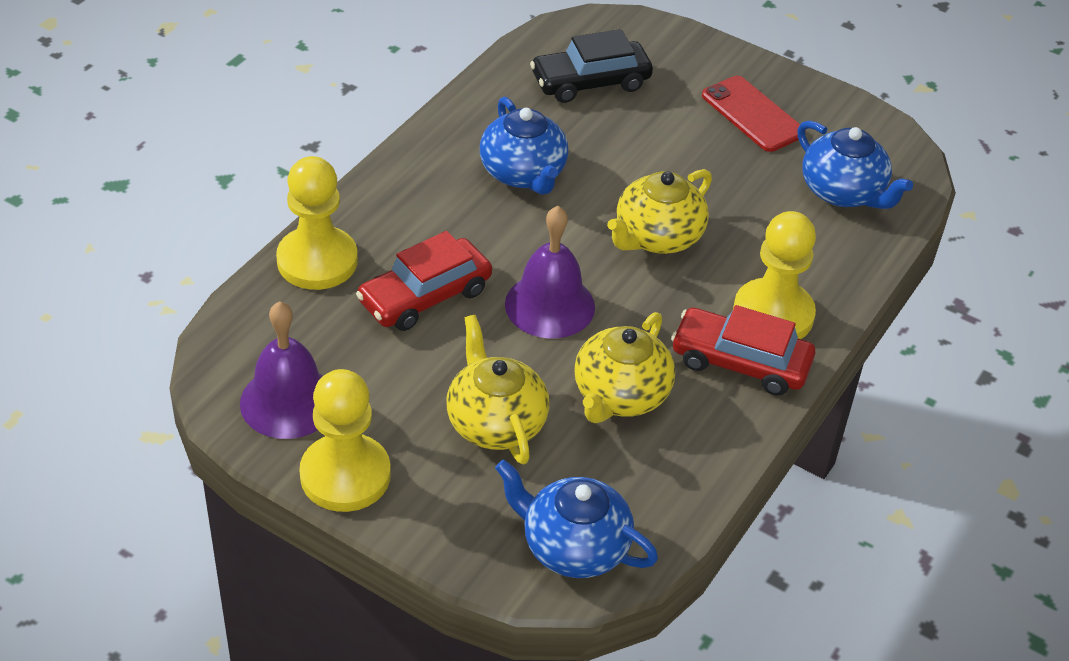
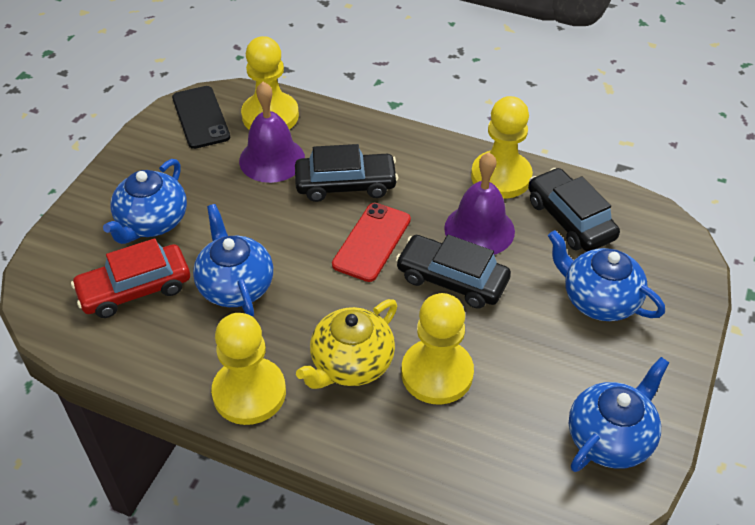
black car: [530,29,653,103] = 1 -> [295,144,398,202] [396,235,511,309] [528,168,620,252] = 3
black phone: none = 0 -> [172,86,230,149] = 1
blue teapot: [480,97,568,195] [495,460,658,578] [797,120,913,209] = 3 -> [103,159,187,244] [193,204,273,317] [548,230,665,321] [569,357,669,472] = 4
red car: [356,231,492,331] [671,305,815,396] = 2 -> [71,238,190,318] = 1
yellow pawn: [276,156,358,290] [299,369,391,512] [733,211,816,339] = 3 -> [211,313,286,425] [241,36,299,130] [401,293,474,405] [471,96,533,199] = 4
yellow teapot: [446,315,549,465] [574,312,675,423] [607,169,712,254] = 3 -> [296,299,397,389] = 1

